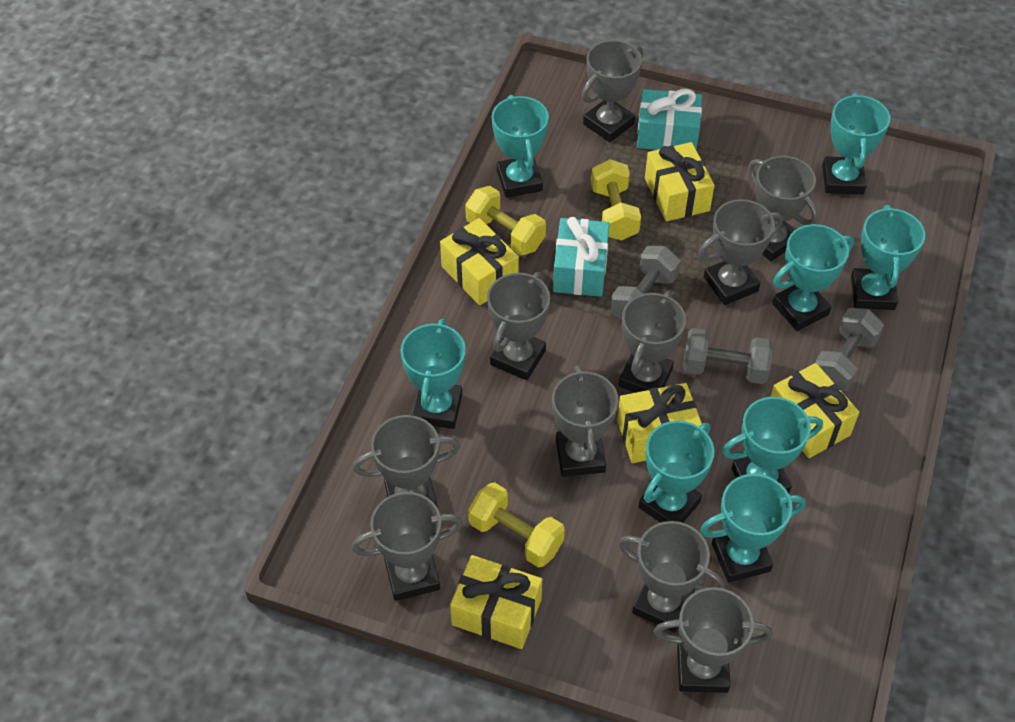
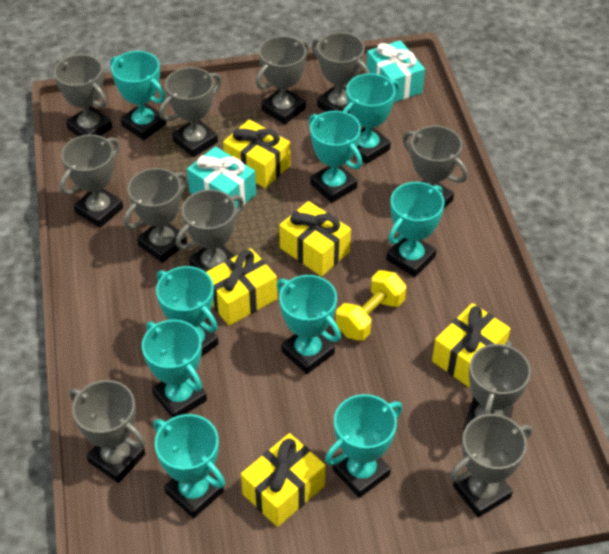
grey dumbbell: [611,246,681,320] [683,328,773,384] [815,308,884,391] = 3 -> none = 0
grey trophy: [352,492,463,601] [353,415,460,508] [487,272,550,380] [552,366,619,477] [582,40,643,142] [618,291,686,393] [618,521,725,633] [654,587,772,693] [698,199,783,305] [748,156,818,261] = 10 -> [54,54,112,136] [60,135,123,228] [69,380,145,483] [124,168,188,263] [159,67,222,157] [176,189,244,272] [256,36,309,125] [312,32,370,114] [403,126,468,208] [450,414,532,517] [463,341,531,432] = 11
turquoise trophy: [401,319,466,429] [492,95,549,198] [638,421,714,523] [700,474,806,583] [722,397,823,494] [772,224,854,331] [822,93,890,194] [851,205,925,310] = 8 -> [110,51,167,140] [142,319,207,418] [153,414,225,518] [156,266,219,357] [277,275,341,374] [309,111,362,203] [325,394,402,498] [343,73,400,164] [386,182,444,277] = 9
yellow dumbbell: [465,186,546,256] [468,482,565,568] [591,159,641,241] = 3 -> [336,270,406,341] = 1

